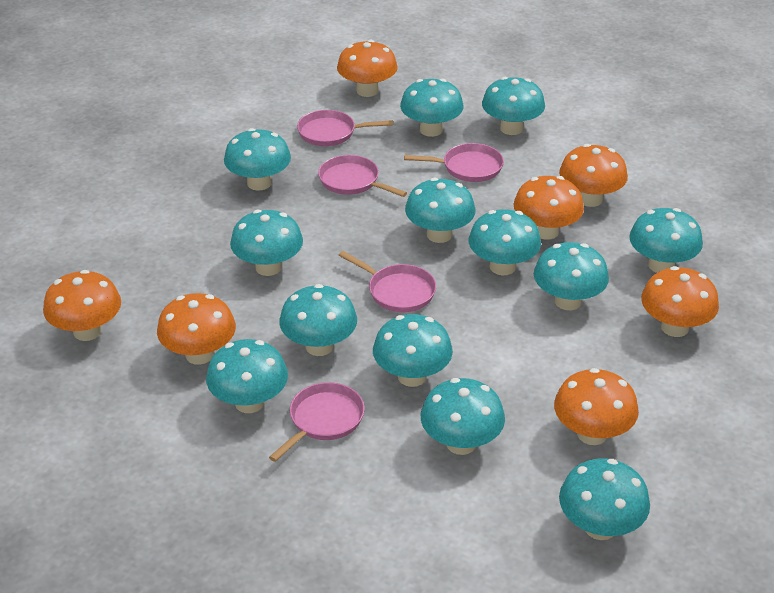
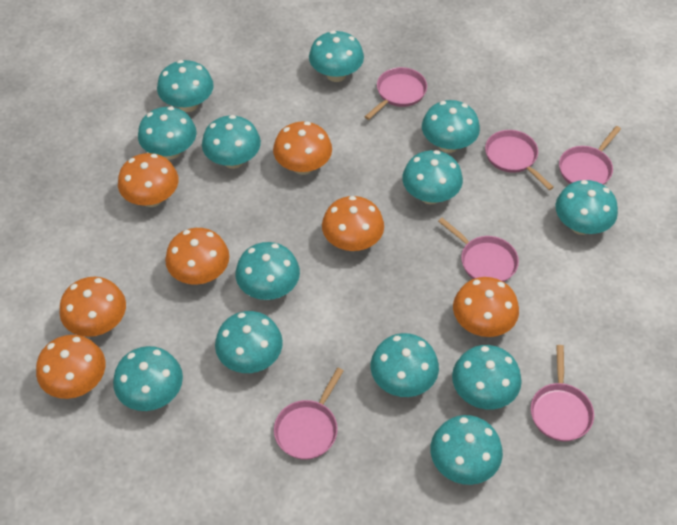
pink pan: [269,382,365,462] [297,110,393,146] [318,155,407,197] [339,251,436,312] [404,143,504,182] = 5 -> [274,368,344,460] [365,67,427,120] [438,218,519,282] [485,130,554,190] [531,345,594,441] [559,126,621,185] = 6

